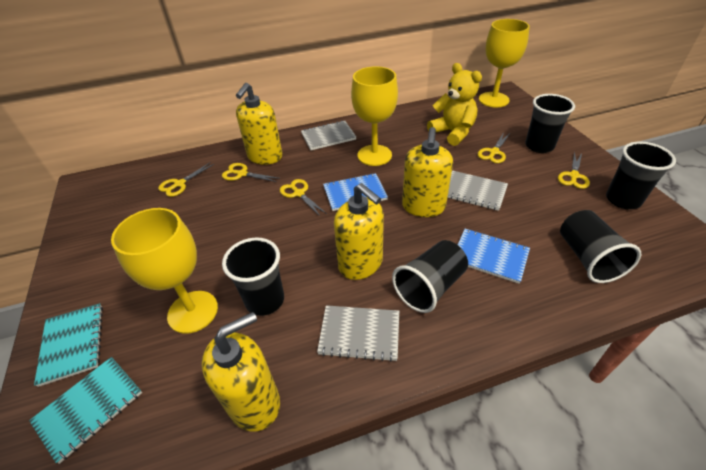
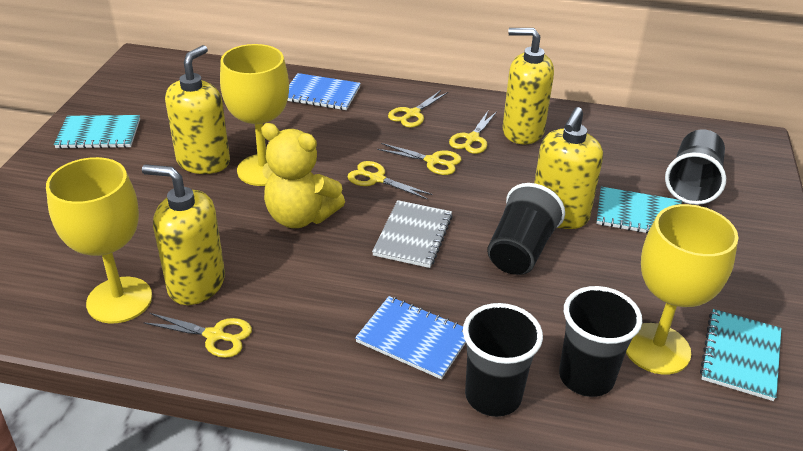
black cup: [222,237,284,316] [392,240,468,313] [525,94,575,153] [560,210,641,283] [606,141,676,209] = 5 -> [463,303,543,417] [487,183,565,275] [559,286,642,397] [665,129,726,205] = 4
grey notebook: [301,120,356,150] [317,305,399,362] [448,170,508,211] = 3 -> [372,200,453,268] = 1
turquoise notebook: [29,357,142,464] [34,303,103,387] = 2 -> [54,115,140,149] [597,187,682,234] [700,309,781,401] = 3

